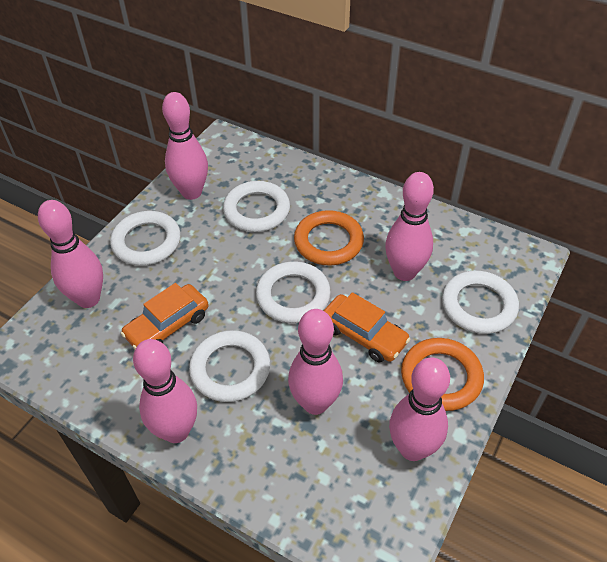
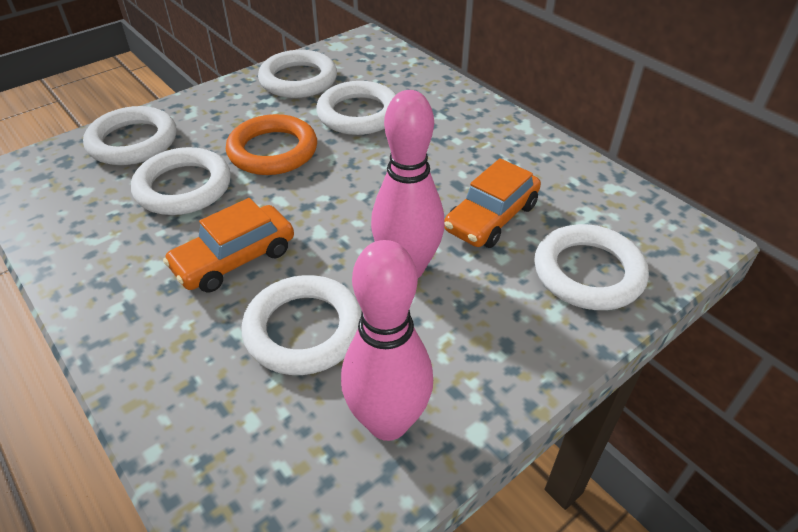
orange ring: [294,210,364,266] [401,338,484,411] = 2 -> [226,114,317,175] = 1
pink bowling pin: [38,200,103,308] [133,339,197,443] [162,92,208,200] [288,309,343,415] [385,172,434,281] [389,357,450,461] = 6 -> [341,240,433,441] [371,90,445,278] = 2
white ring: [110,211,181,266] [189,330,270,402] [223,181,290,232] [256,261,331,323] [442,270,519,334] = 5 -> [83,106,176,165] [131,147,231,215] [242,275,362,375] [258,50,337,98] [316,81,396,135] [534,224,649,310] = 6

